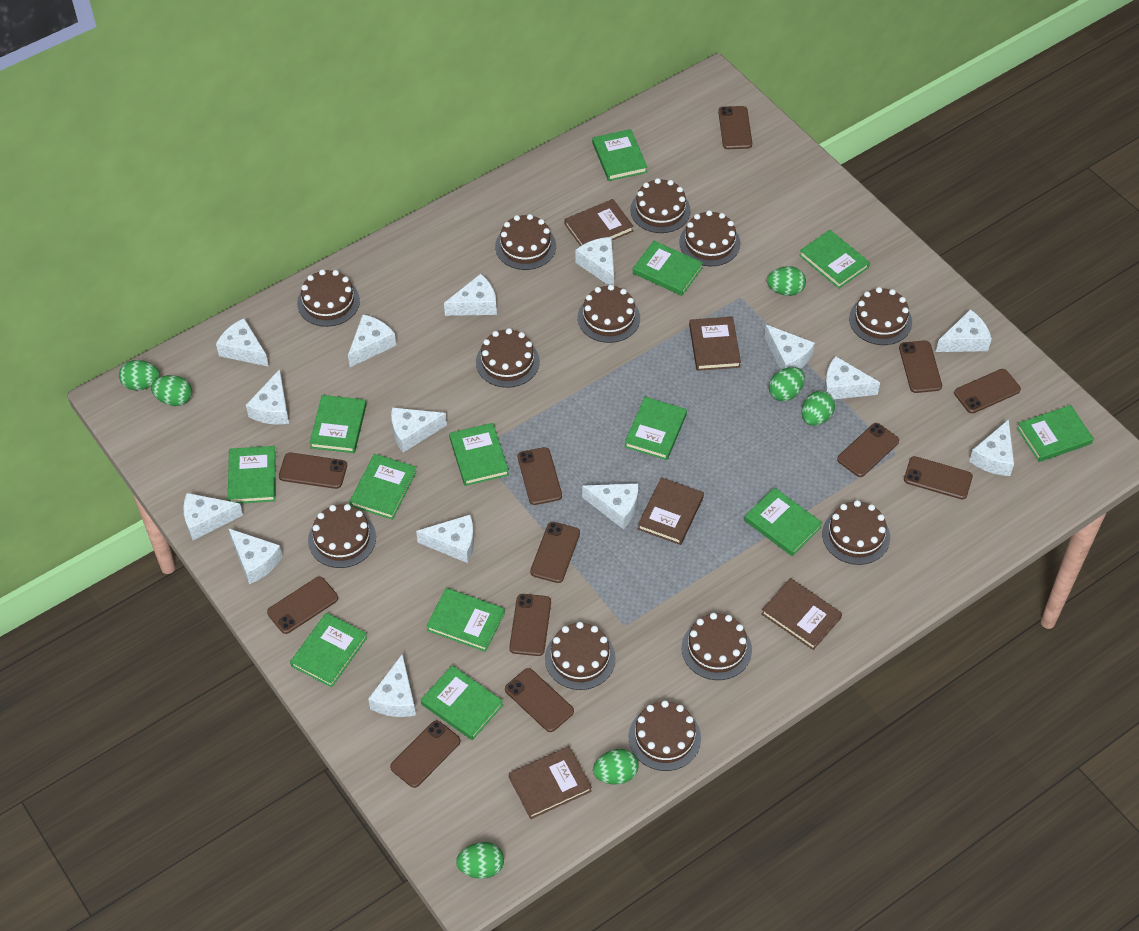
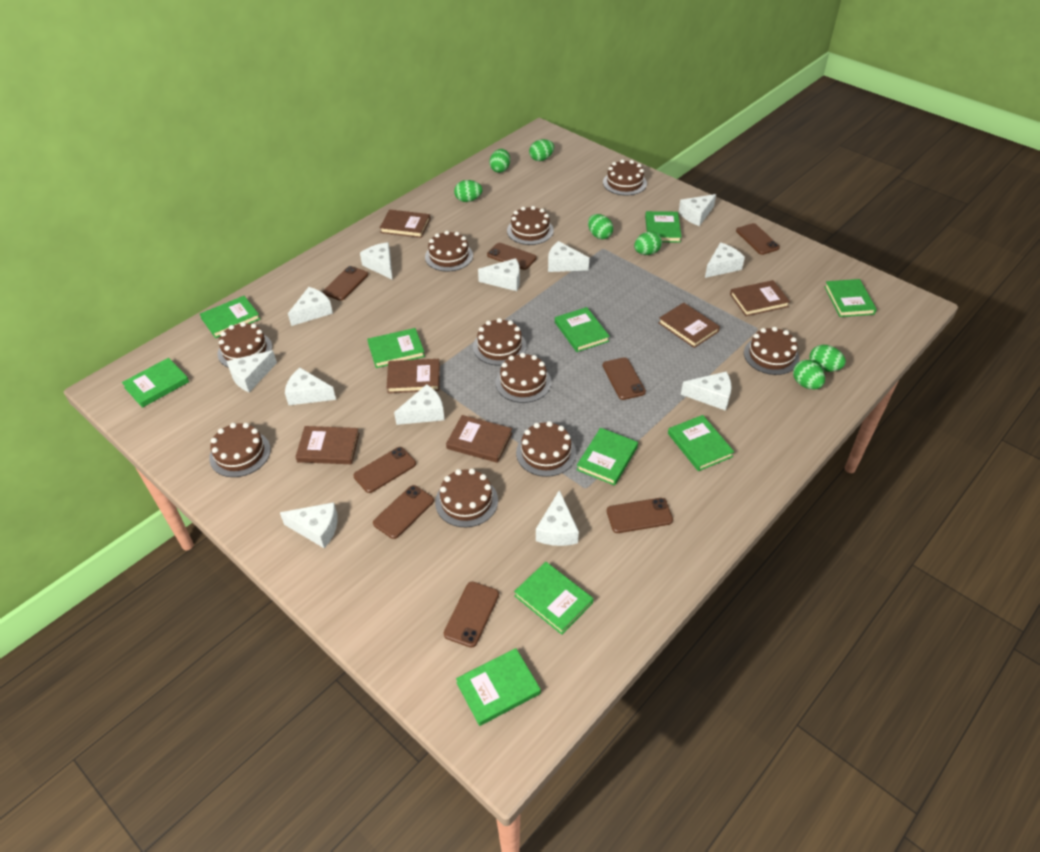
brown book: [509,746,592,819] [565,199,634,246] [638,477,704,545] [689,317,741,371] [762,578,842,650] = 5 -> [295,426,360,464] [380,209,430,238] [387,359,440,393] [446,415,512,463] [658,303,720,348] [730,280,790,316] = 6
brown cake: [297,269,360,327] [308,504,376,568] [476,328,540,388] [495,214,556,270] [545,622,616,690] [578,285,640,343] [629,700,701,771] [630,178,691,233] [679,210,740,266] [681,613,752,680] [822,500,890,565] [849,287,912,345] = 12 -> [209,423,271,477] [218,322,272,368] [425,231,473,271] [435,469,498,527] [473,318,527,366] [496,353,551,403] [507,206,554,245] [516,421,576,477] [603,159,647,196] [744,327,799,375] = 10
brown phone: [267,577,338,634] [279,453,347,489] [390,720,460,788] [505,668,574,732] [509,594,551,656] [518,447,562,505] [530,522,580,583] [718,106,752,149] [837,423,899,477] [899,340,942,393] [904,456,973,499] [954,369,1021,413] = 12 -> [323,266,368,301] [353,447,416,493] [373,485,434,539] [444,582,499,648] [487,243,537,270] [603,357,646,400] [607,498,673,533] [736,223,780,255] = 8
green book: [228,446,276,504] [290,613,367,688] [309,395,366,453] [349,454,417,520] [421,665,503,740] [426,588,505,652] [449,423,509,486] [592,129,647,181] [624,397,687,460] [633,241,703,296] [744,487,822,556] [799,230,870,289] [1017,405,1094,462] = 13 -> [122,358,189,408] [200,296,260,338] [367,328,425,368] [456,648,541,726] [514,562,593,635] [555,307,610,352] [576,428,638,486] [645,211,682,243] [668,415,734,471] [824,279,877,317] = 10
white cheese: [183,493,243,540] [216,318,269,367] [228,528,283,584] [246,369,289,424] [348,315,396,367] [368,654,416,717] [391,407,447,453] [416,514,474,563] [444,274,497,316] [575,237,614,286] [582,483,638,529] [764,325,815,370] [824,356,880,399] [936,309,992,352] [969,419,1014,476] = 15 -> [227,350,277,392] [280,502,338,548] [285,368,336,405] [288,287,333,326] [360,242,393,280] [394,384,444,425] [478,258,520,291] [536,490,579,546] [548,241,589,272] [679,194,716,226] [681,372,732,411] [705,242,745,278] = 12

